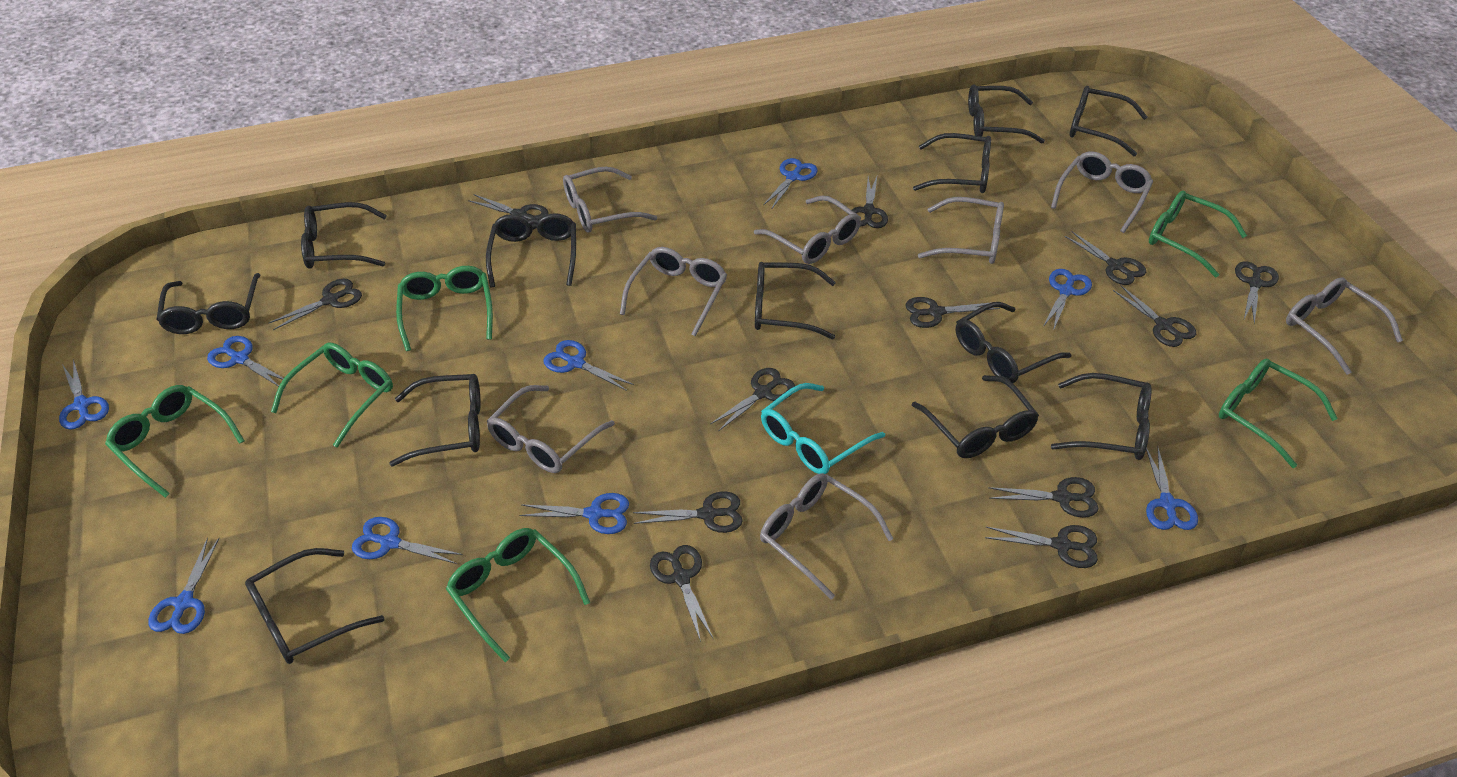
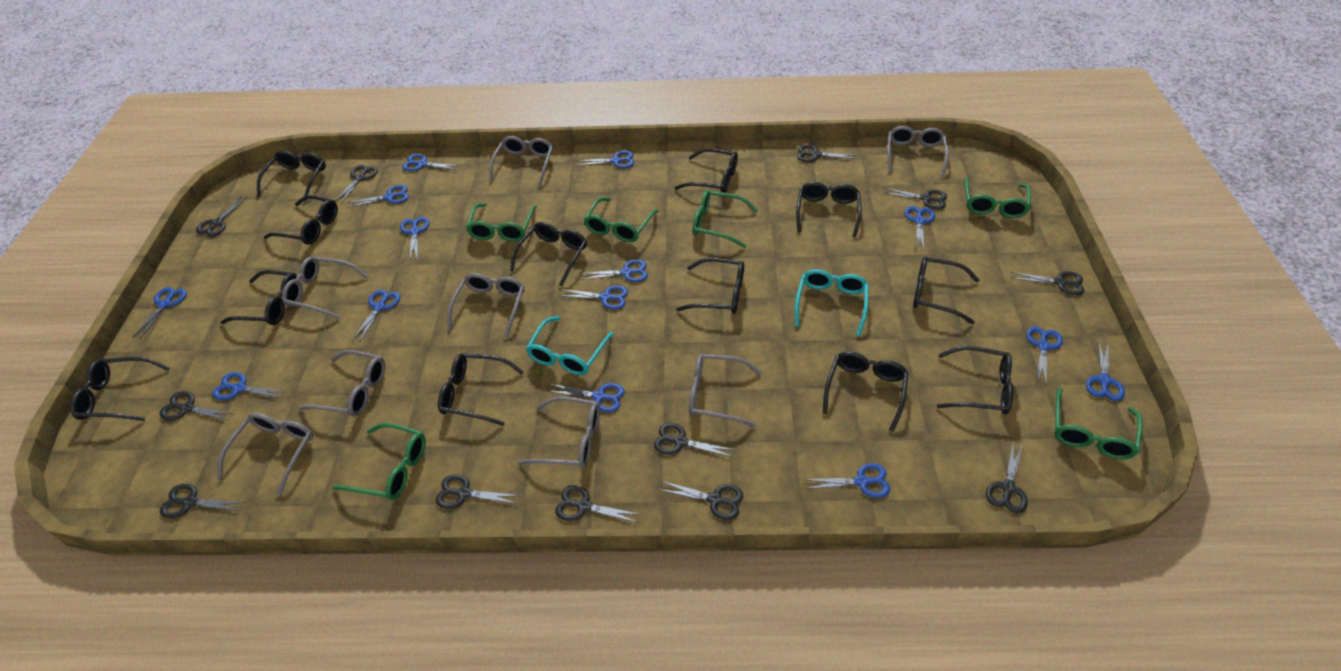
blue scissors: [59,359,109,430] [148,537,219,634] [207,336,284,387] [352,517,462,564] [519,493,629,534] [543,340,634,391] [763,158,817,208] [1043,269,1092,331] [1146,446,1198,530] = 9 -> [132,287,187,339] [213,372,286,400] [347,185,409,208] [352,290,400,343] [400,217,429,260] [402,154,458,171] [548,383,625,413] [560,285,628,310] [576,151,634,168] [580,260,648,282] [804,463,890,498] [905,206,935,251] [1026,326,1063,385] [1086,340,1125,401] = 14
turquoise glasses: [761,383,885,474] = 1 -> [526,316,614,375] [795,269,869,336] = 2

